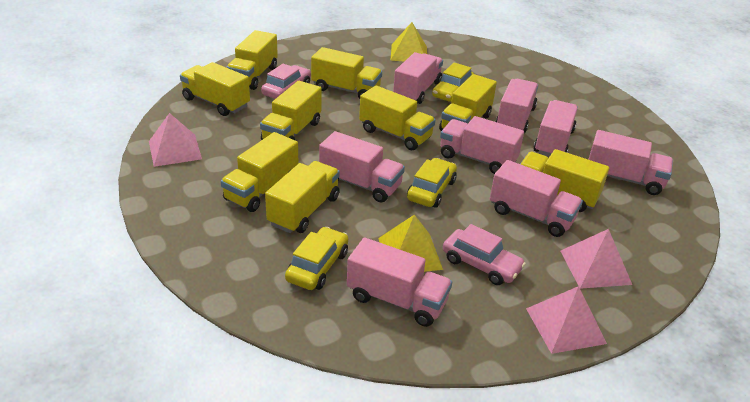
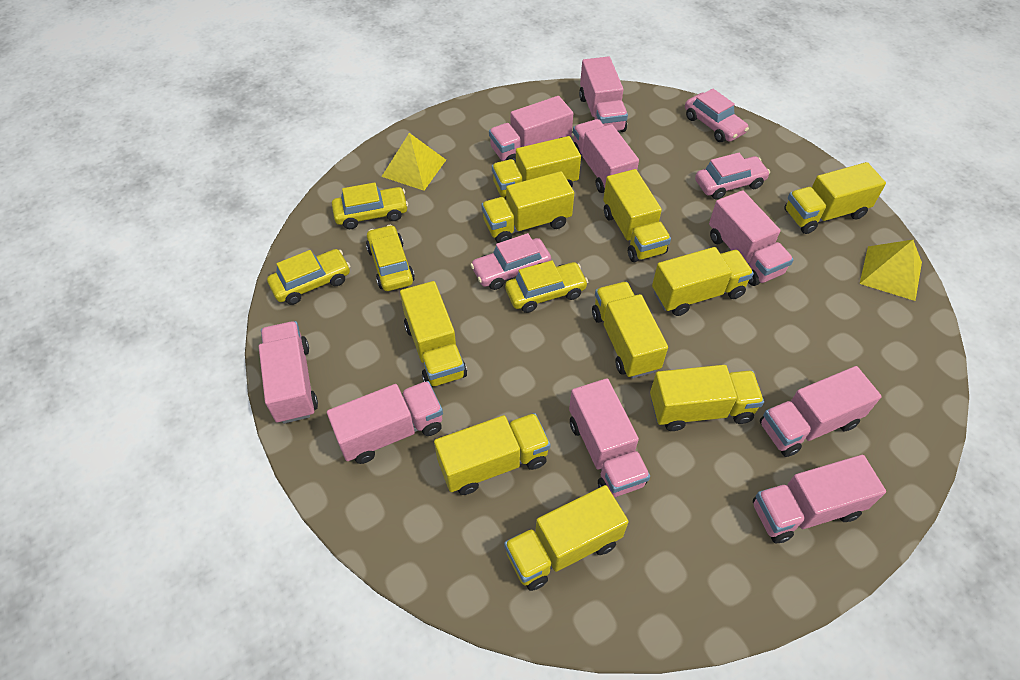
pink car: [261,64,311,99] [443,224,526,285] = 2 -> [470,233,551,290] [685,88,749,142] [695,153,770,200] = 3
pink pyramid: [149,113,202,167] [526,286,607,354] [561,229,632,289] = 3 -> none = 0
pink truck: [319,131,405,203] [347,237,452,327] [393,52,443,104] [440,116,524,174] [490,160,583,237] [496,79,538,133] [534,100,578,157] [588,130,673,195] = 8 -> [259,321,318,424] [327,381,443,464] [489,96,573,163] [569,378,650,497] [573,119,639,193] [579,56,628,132] [709,190,794,286] [753,455,886,543] [760,366,882,457] = 9
yellow car: [285,227,349,290] [407,158,457,208] [432,62,474,102] = 3 -> [267,249,350,305] [332,182,408,229] [366,225,415,291] [505,260,588,313] = 4
yellow truck: [180,62,250,116] [221,132,298,212] [226,30,278,90] [260,81,322,140] [265,161,340,233] [311,47,382,99] [359,85,435,150] [439,74,497,131] [520,149,609,212] = 9 -> [400,281,467,387] [434,413,551,495] [481,171,574,243] [492,136,581,199] [504,485,629,591] [592,282,668,378] [603,169,671,262] [650,365,764,431] [652,247,754,316] [784,162,886,234] = 10

